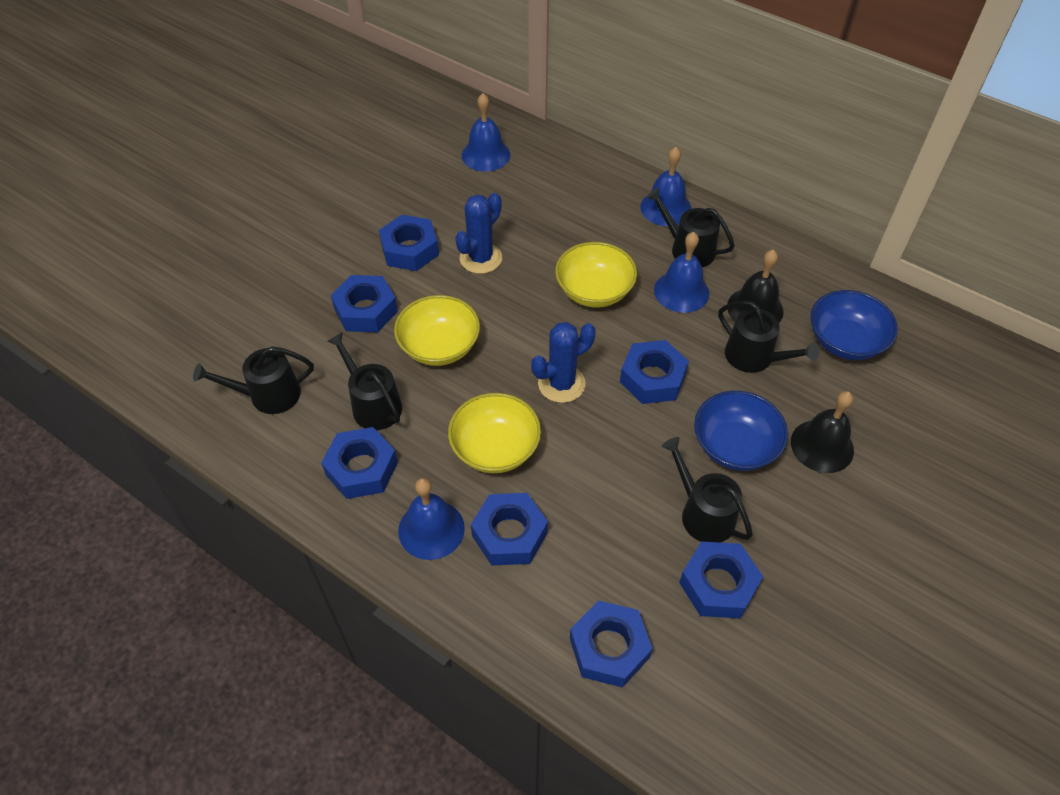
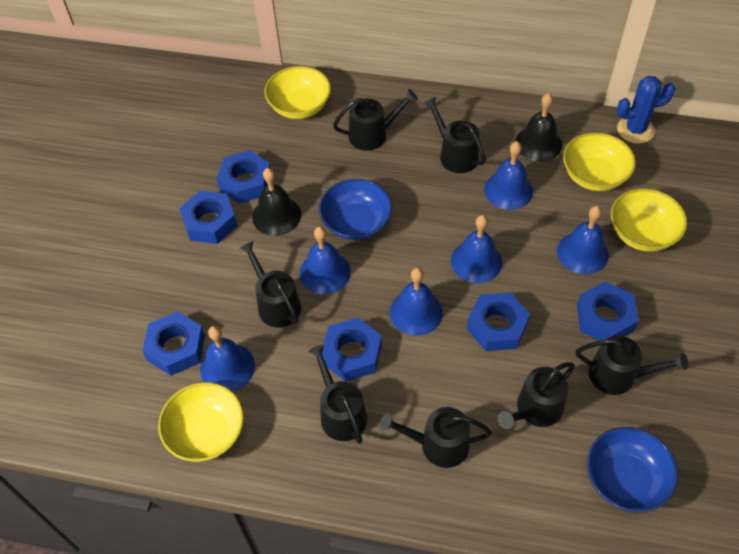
black watering can: [193,346,314,414] [327,332,402,430] [646,187,735,267] [662,437,753,543] [718,301,820,373] = 5 -> [239,241,301,328] [308,345,367,444] [333,89,418,151] [380,407,492,468] [423,96,486,173] [498,362,575,429] [576,336,688,395] = 7
blue bell: [398,478,465,560] [462,93,510,172] [640,147,692,226] [654,232,709,313] = 4 -> [200,326,255,392] [299,226,351,294] [390,268,443,336] [451,215,502,283] [484,141,533,210] [557,206,609,274] = 6
blue cactus: [455,193,502,274] [531,322,596,403] = 2 -> [617,76,676,144] = 1
blue nut: [321,427,398,499] [331,275,398,332] [379,215,439,271] [471,493,548,566] [570,600,653,688] [620,340,689,404] [679,541,763,619] = 7 -> [142,311,205,376] [179,191,237,244] [216,150,271,204] [322,318,382,381] [467,293,530,351] [577,281,639,340] = 6
yellow bowl: [394,295,480,366] [448,393,541,473] [555,242,637,308] = 3 -> [158,382,244,462] [264,66,331,119] [563,132,636,191] [611,188,687,252] = 4

